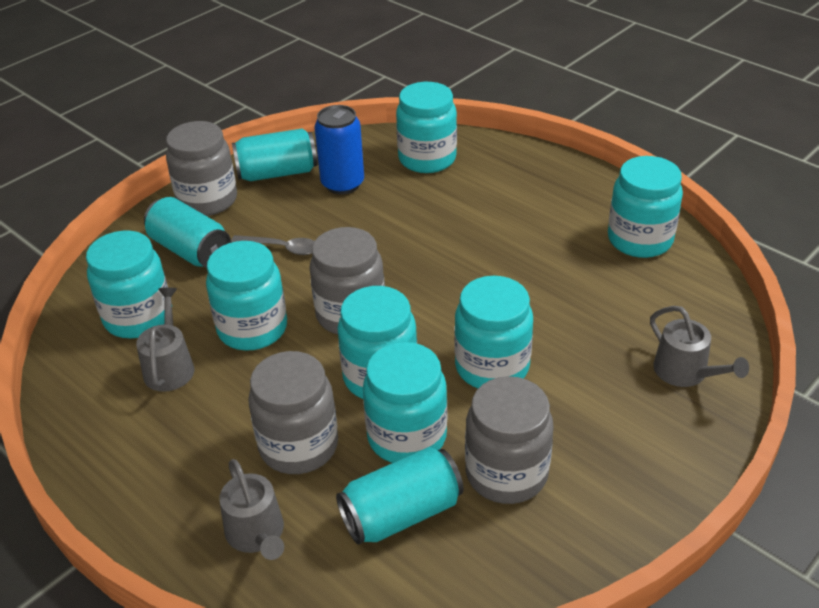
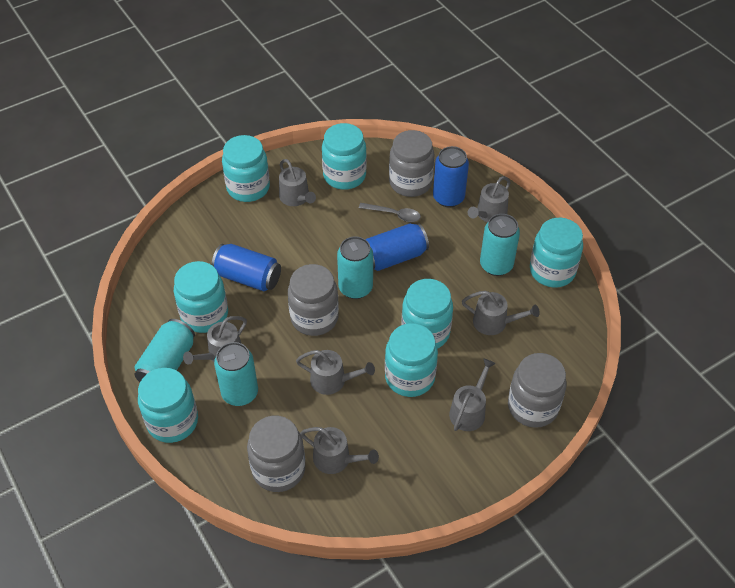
blue can: [314,105,364,194] = 1 -> [211,244,281,291] [366,223,429,271] [433,146,469,207] = 3
grey watering can: [136,287,194,392] [219,459,284,560] [650,306,749,387] = 3 -> [183,316,247,365] [279,159,316,206] [296,350,375,395] [300,427,379,474] [449,358,496,431] [462,291,540,335] [468,176,511,222] = 7
turquoise can: [144,197,231,268] [232,128,317,181] [336,447,463,545] = 3 -> [135,319,195,382] [214,342,258,406] [337,236,373,299] [480,214,520,276] = 4

